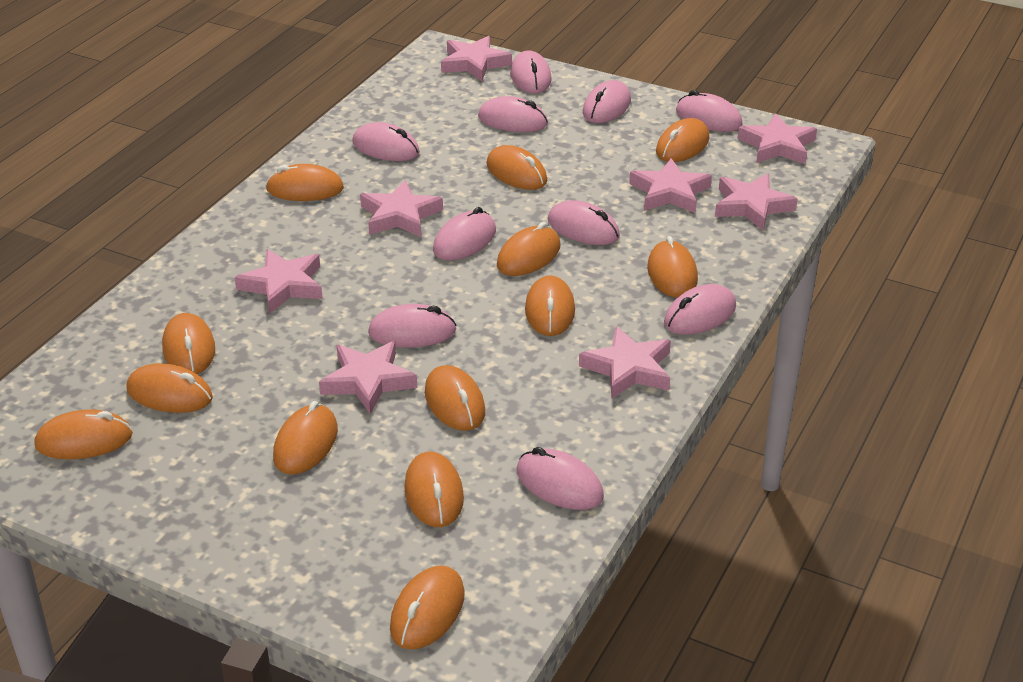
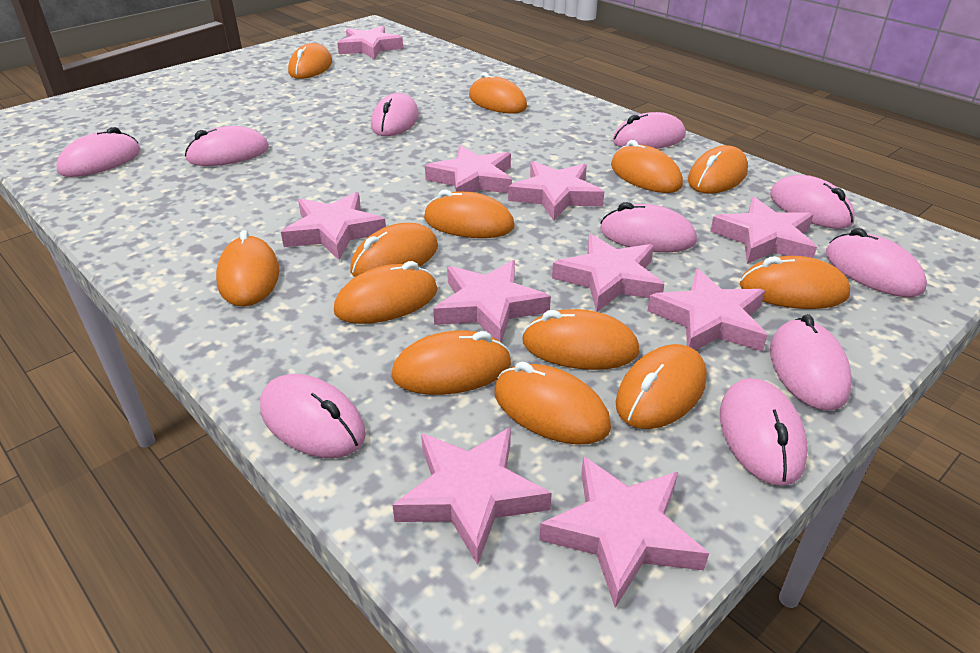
pink star: [235,249,323,313] [319,341,417,414] [360,180,443,237] [441,36,512,81] [579,326,671,399] [629,158,712,213] [715,174,798,230] [738,114,817,164] = 8 -> [281,192,386,260] [337,26,403,59] [392,427,552,565] [425,145,512,193] [433,260,551,343] [508,161,604,221] [539,456,709,608] [552,234,664,312] [647,269,768,352] [710,197,817,264] = 10

